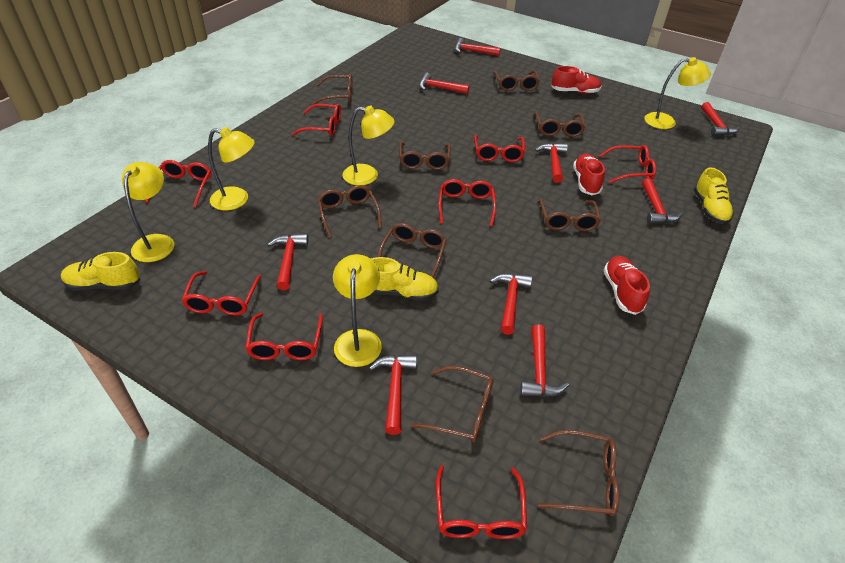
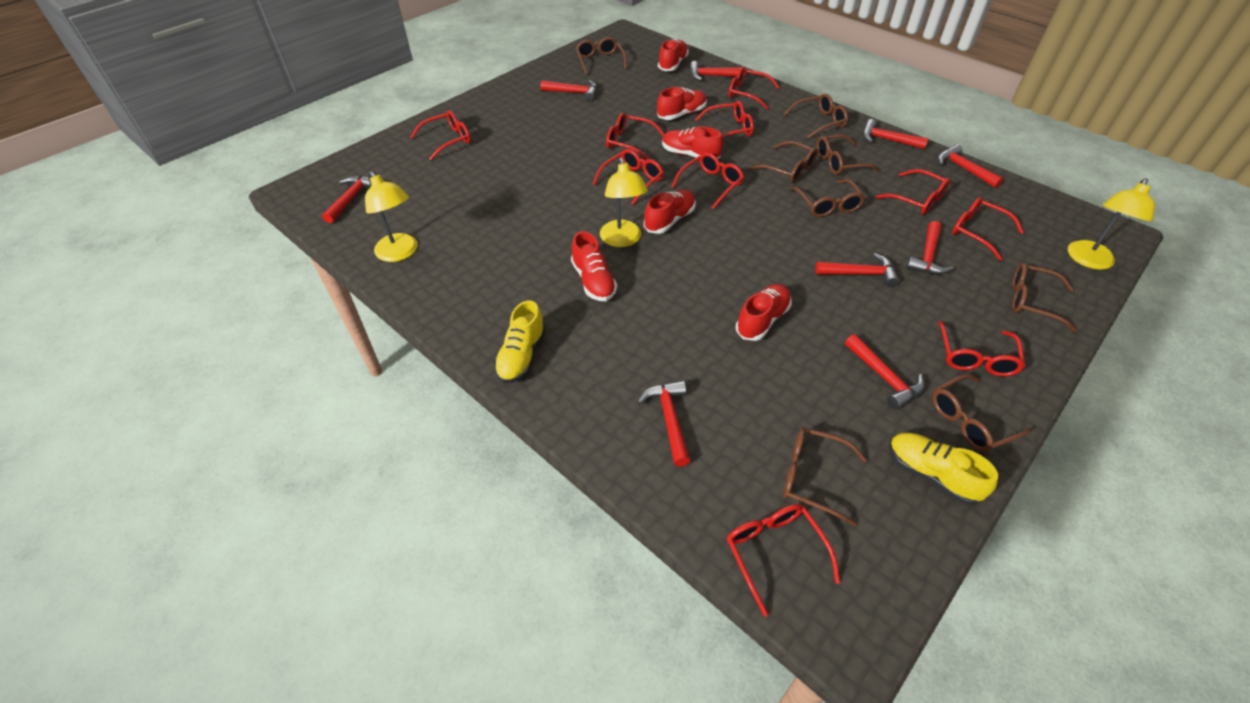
brown glasses: [312,73,353,105] [317,185,382,238] [378,223,447,278] [399,142,451,170] [411,366,494,442] [493,70,540,91] [535,112,585,137] [538,430,619,516] [539,198,601,231] = 9 -> [576,37,627,75] [750,141,818,183] [783,93,848,139] [783,427,867,526] [791,179,865,217] [816,135,880,175] [932,374,1033,452] [1012,263,1077,332] = 8
red glasses: [146,160,211,207] [181,271,262,315] [245,313,323,360] [292,104,341,136] [436,465,527,539] [438,179,496,226] [474,135,525,162] [599,145,656,183] = 8 -> [411,110,471,160] [593,149,664,205] [606,113,664,159] [671,153,744,209] [695,101,754,138] [726,504,840,617] [729,67,780,109] [876,169,950,215] [938,321,1025,376] [952,197,1024,261] = 10
red shoe: [551,66,601,94] [573,153,605,195] [604,256,650,315] = 3 -> [571,231,617,301] [644,190,696,234] [657,87,707,120] [658,39,689,71] [662,126,723,159] [735,284,792,341] = 6
yellow lamp: [122,162,174,262] [208,127,255,210] [333,254,382,367] [342,106,394,185] [644,57,711,129] = 5 -> [365,171,418,262] [600,158,648,247] [1068,178,1155,270] = 3
yellow shoe: [61,252,140,291] [371,257,439,301] [694,167,734,224] = 3 -> [494,301,546,383] [889,433,998,505] = 2

